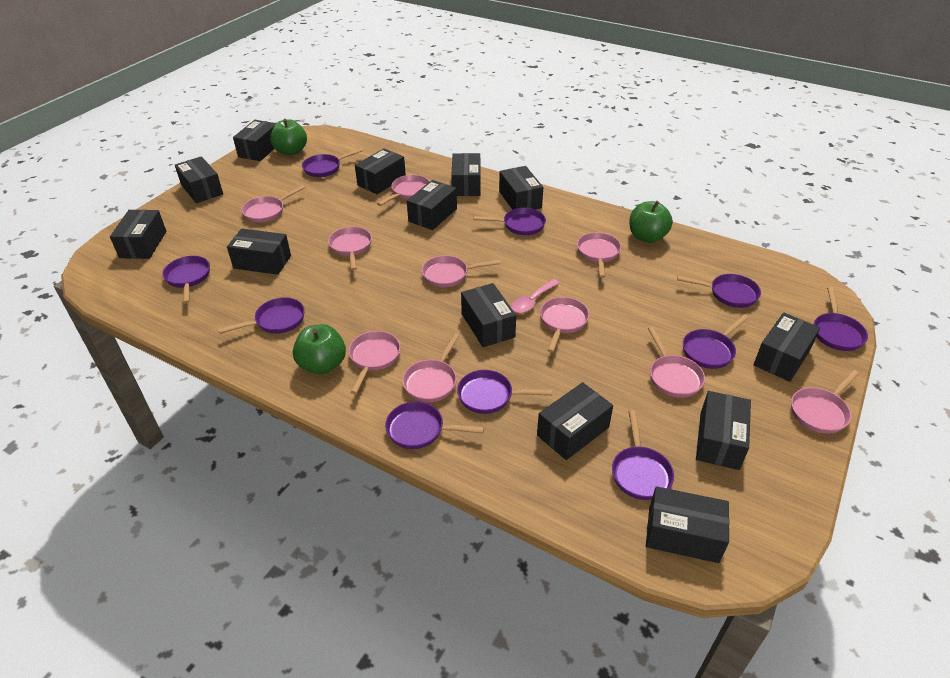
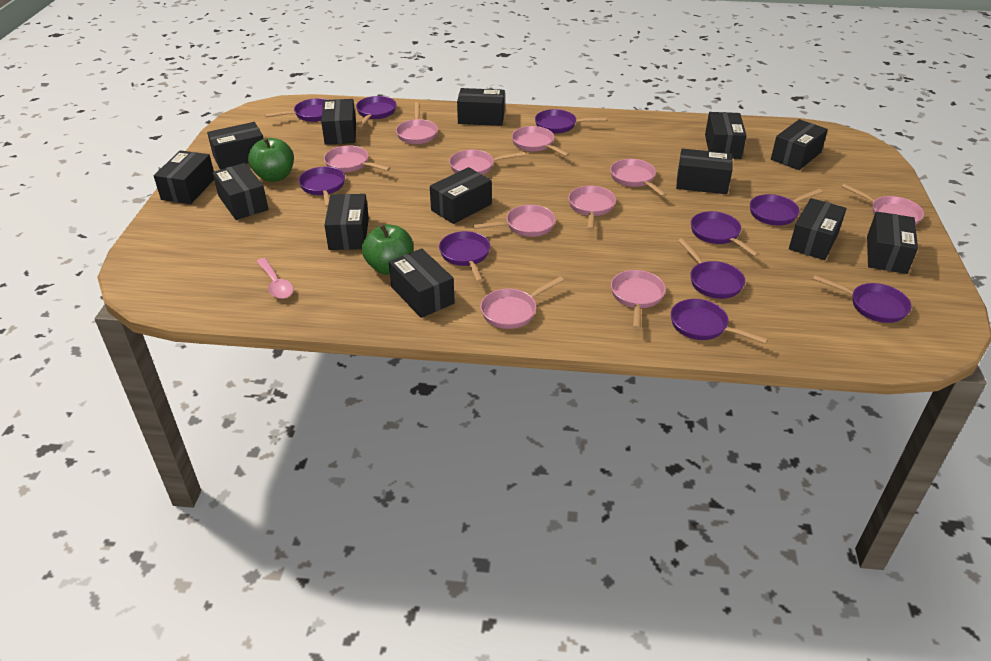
green apple: [270,119,307,155] [293,324,346,375] [630,201,673,243] = 3 -> [248,137,294,182] [362,224,413,275] = 2

